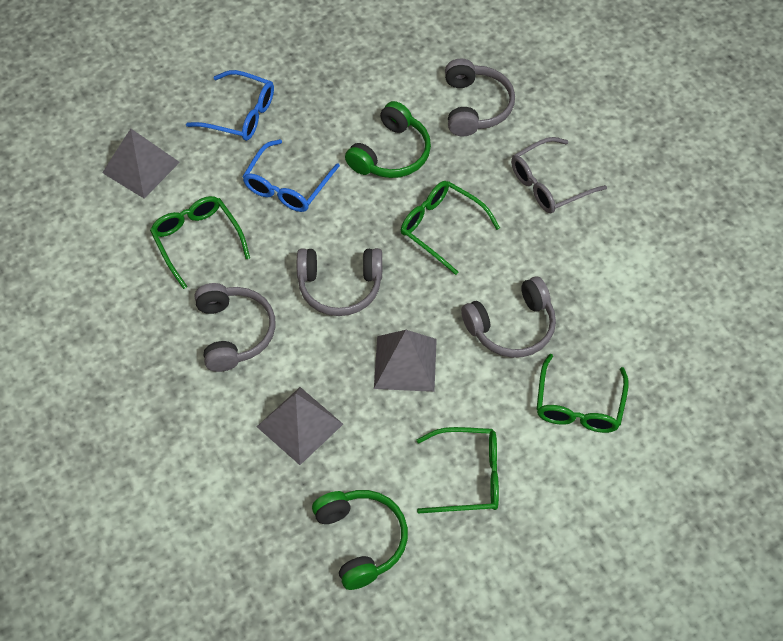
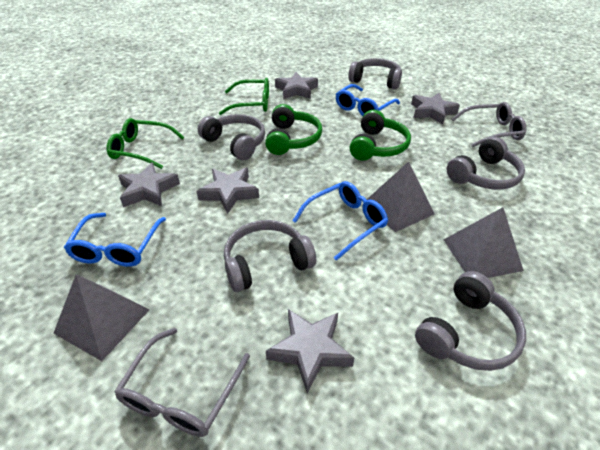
blue glasses: [186,70,274,141] [242,139,340,212] = 2 -> [64,213,166,267] [293,181,388,261] [336,84,400,116] = 3
green glasses: [150,196,250,289] [401,181,500,275] [416,427,499,514] [537,354,629,433] = 4 -> [107,118,184,169] [219,78,269,115] = 2
grey glasses: [511,137,607,213] = 1 -> [114,328,250,437] [452,102,526,147] = 2
grey headphones: [195,283,276,372] [297,248,382,316] [445,58,515,137] [461,277,556,358] = 4 -> [198,114,265,160] [224,220,316,292] [348,58,402,89] [415,271,526,371] [447,137,525,190] = 5
grey star: none = 0 -> [118,162,180,207] [197,168,259,214] [266,309,354,393] [275,72,318,99] [411,93,460,124] = 5

